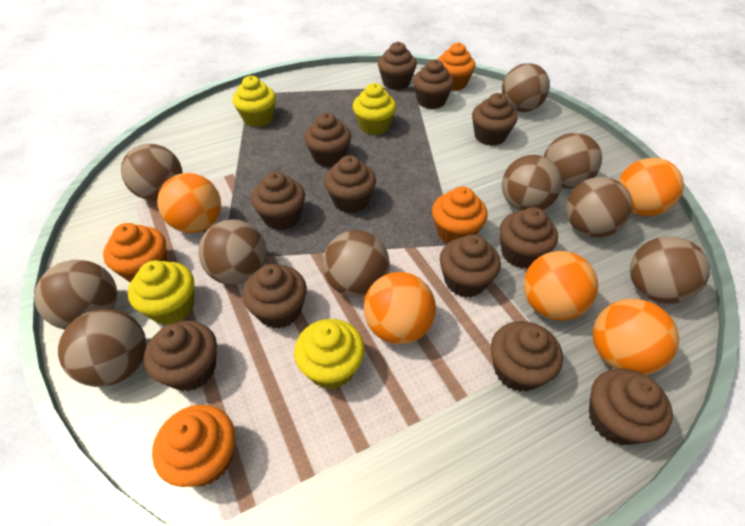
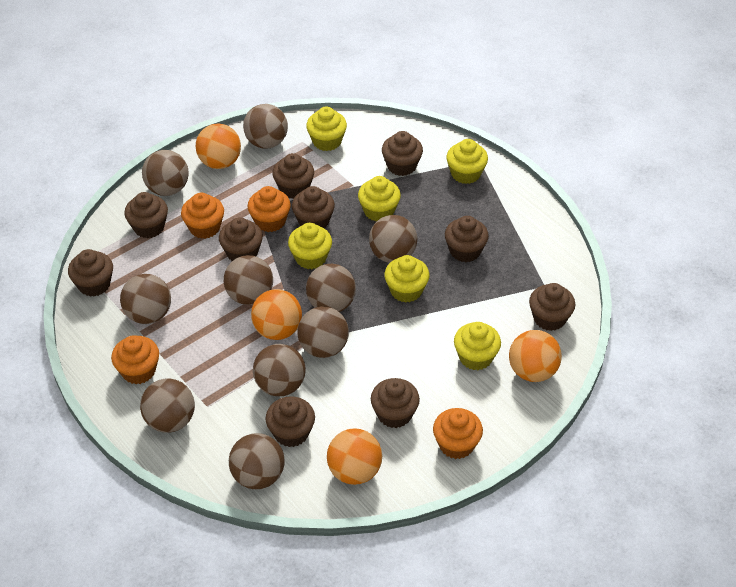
brown cupcake: [144,321,217,391] [242,264,307,328] [251,171,305,230] [304,113,351,167] [324,155,376,213] [378,42,417,90] [413,59,454,109] [440,234,501,297] [472,93,517,146] [491,321,563,392] [499,207,558,268] [589,368,673,445] = 12 -> [68,249,113,297] [124,192,168,238] [219,217,263,261] [265,396,315,447] [272,153,314,199] [292,186,335,228] [371,378,420,428] [382,131,423,176] [445,216,489,262] [529,283,575,331] = 10
orange ball: [157,173,221,233] [364,272,436,345] [524,251,598,320] [593,299,679,375] [618,158,684,216] = 5 -> [196,124,241,169] [251,289,302,340] [327,428,382,485] [509,330,562,382] = 4
yellow cupcake: [128,260,194,325] [233,76,276,127] [294,319,365,389] [353,83,396,135] = 4 -> [288,223,332,269] [306,106,347,151] [358,176,401,221] [384,255,429,302] [446,139,488,184] [454,322,501,370] = 6

